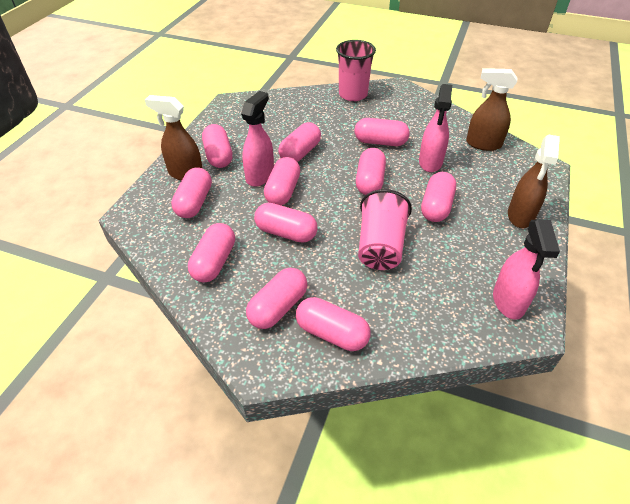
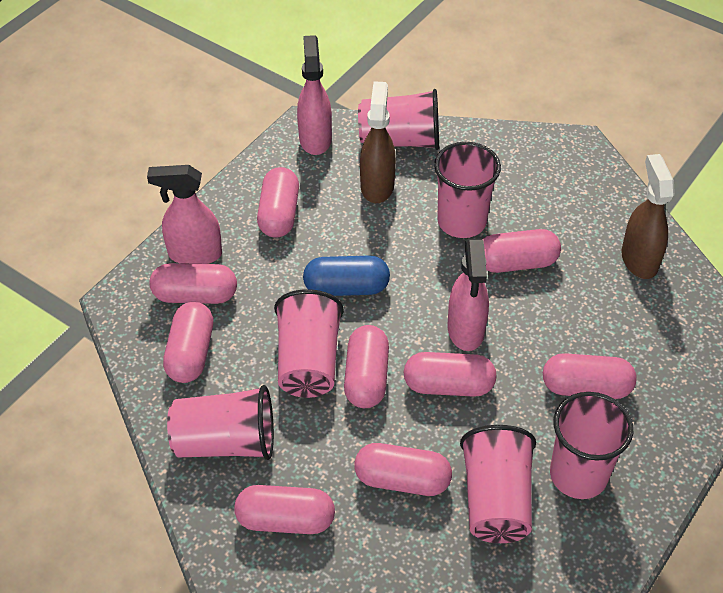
blue capsule: none = 0 -> [303,255,390,296] = 1
brown spray bottle: [145,95,203,181] [466,68,517,151] [508,134,560,228] = 3 -> [360,81,396,203] [621,154,675,279] = 2
pink capsule: [171,167,212,218] [188,223,235,282] [202,124,233,168] [246,268,308,329] [254,203,318,243] [264,157,300,205] [278,122,321,162] [296,297,371,351] [355,118,410,146] [356,148,386,195] [421,172,456,222] = 11 -> [150,263,237,304] [163,302,213,383] [234,485,335,534] [257,167,299,238] [344,325,389,408] [354,443,452,496] [404,352,497,397] [483,229,561,273] [543,353,637,399] = 9
pink cup: [336,40,376,101] [358,189,412,270] = 2 -> [167,385,274,460] [274,289,344,398] [358,89,439,150] [434,142,501,238] [460,425,536,543] [550,392,633,499] = 6

